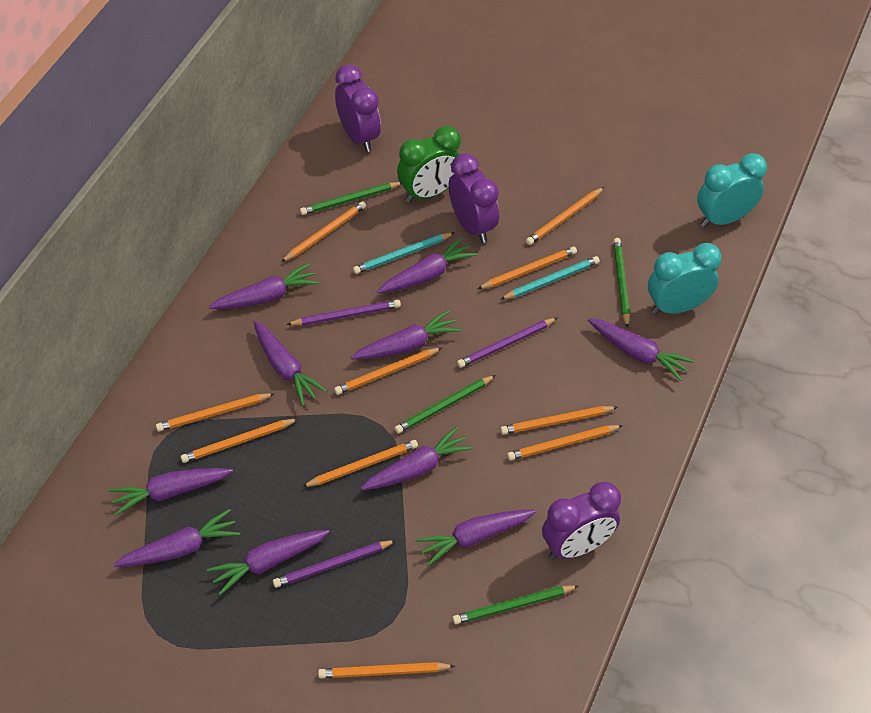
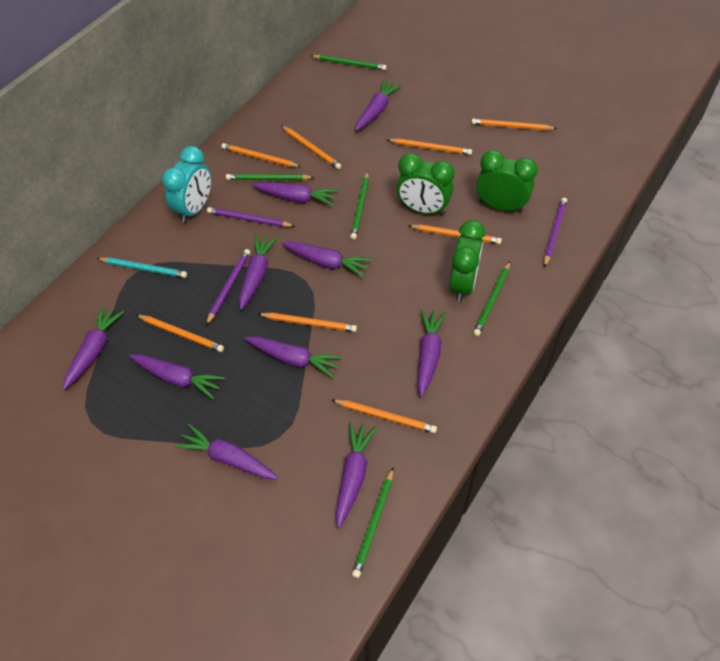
green clock: [397,126,461,203] = 1 -> [396,153,455,216] [449,220,485,302] [476,150,538,213] = 3
green pencil: [300,182,401,215] [395,375,496,434] [453,585,578,624] [613,238,630,328] = 4 -> [226,174,315,180] [311,55,387,70] [350,171,369,240] [352,468,394,578] [473,261,510,336] = 5
orange pencil: [156,393,275,432] [181,419,298,463] [281,201,366,262] [302,440,418,487] [318,662,455,678] [334,348,442,395] [478,247,577,289] [500,406,617,435] [507,425,623,460] [526,187,604,245] = 10 -> [136,314,224,352] [221,143,301,167] [258,312,357,332] [281,125,341,169] [332,399,437,433] [387,138,472,155] [408,225,502,244] [471,119,557,131] = 8
purple clock: [335,64,381,152] [449,153,499,243] [542,481,621,560] = 3 -> none = 0
turquoise clock: [648,243,722,315] [697,153,767,227] = 2 -> [162,146,211,223] = 1
turquoise pencil: [353,233,454,274] [500,256,600,300] = 2 -> [96,257,187,278] = 1

